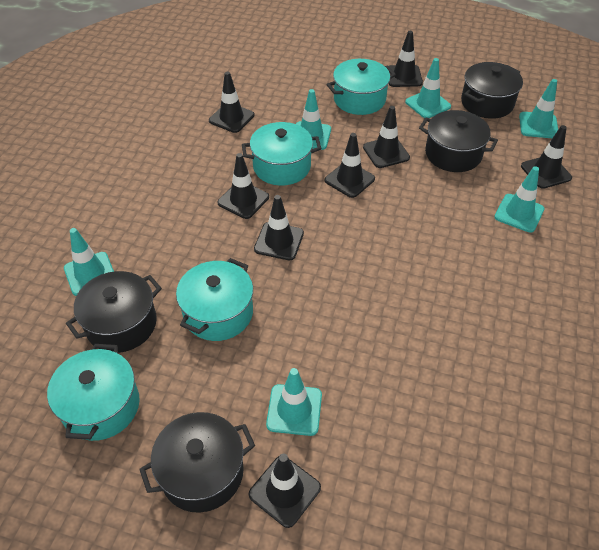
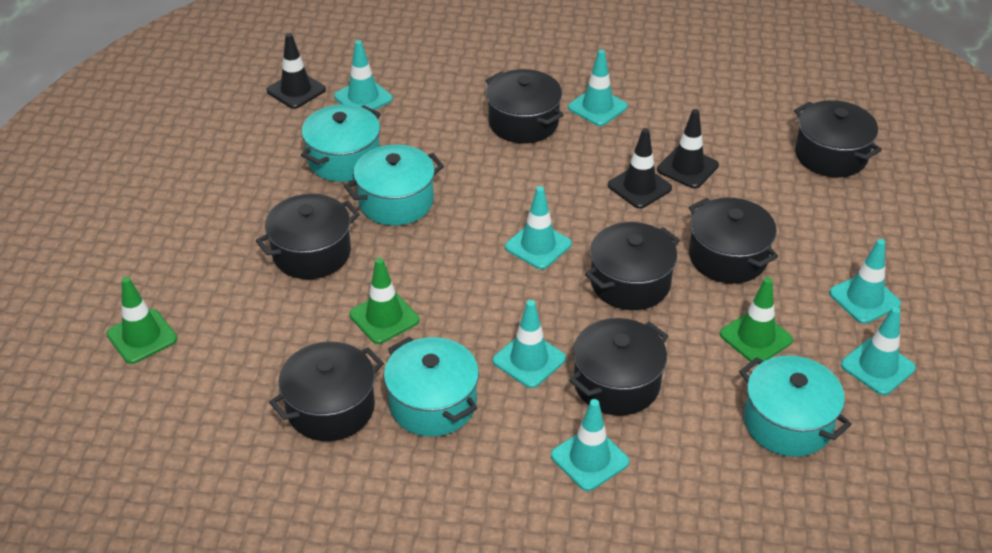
black pot: [66,271,162,353] [139,412,255,513] [419,110,498,172] [461,62,523,119] = 4 -> [256,194,360,279] [269,342,384,441] [485,69,564,143] [569,318,668,416] [585,222,680,310] [689,198,778,284] [794,100,882,177] = 7
black traffic cone: [209,72,255,133] [218,153,269,219] [249,454,321,528] [254,195,304,260] [325,133,375,198] [363,106,410,168] [388,31,423,87] [521,125,572,189] = 8 -> [266,33,326,109] [608,128,672,209] [657,109,719,188] = 3
green traffic cone: none = 0 -> [106,277,177,364] [349,258,419,344] [720,277,793,365] = 3
turquoise traffic cone: [64,228,114,296] [266,368,322,436] [296,89,331,150] [405,58,451,118] [494,166,544,232] [519,79,558,138] = 6 -> [334,40,393,110] [493,300,566,388] [505,186,572,269] [551,399,629,491] [568,50,628,126] [829,239,901,324] [841,307,916,395] = 7

